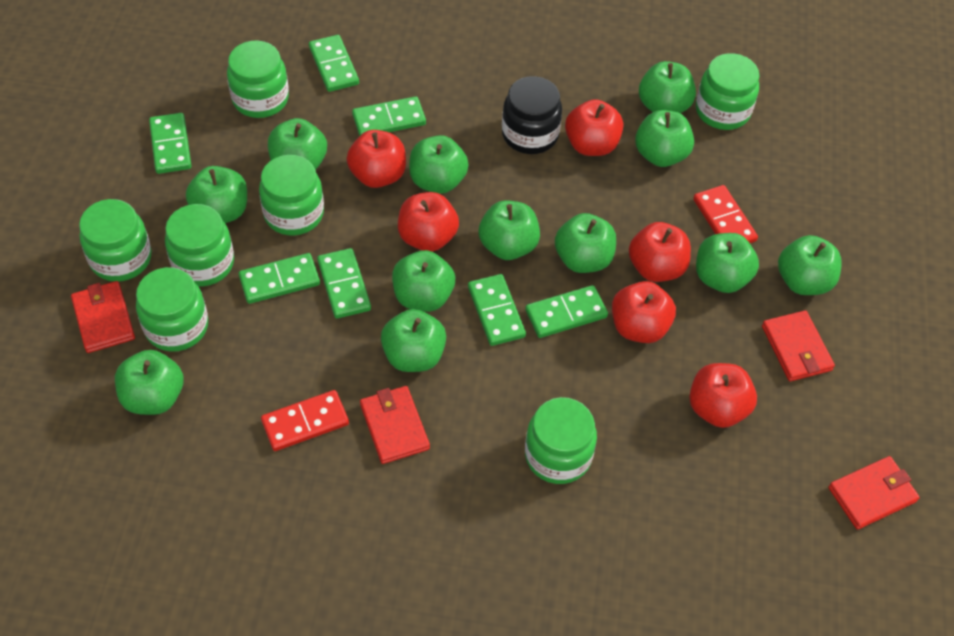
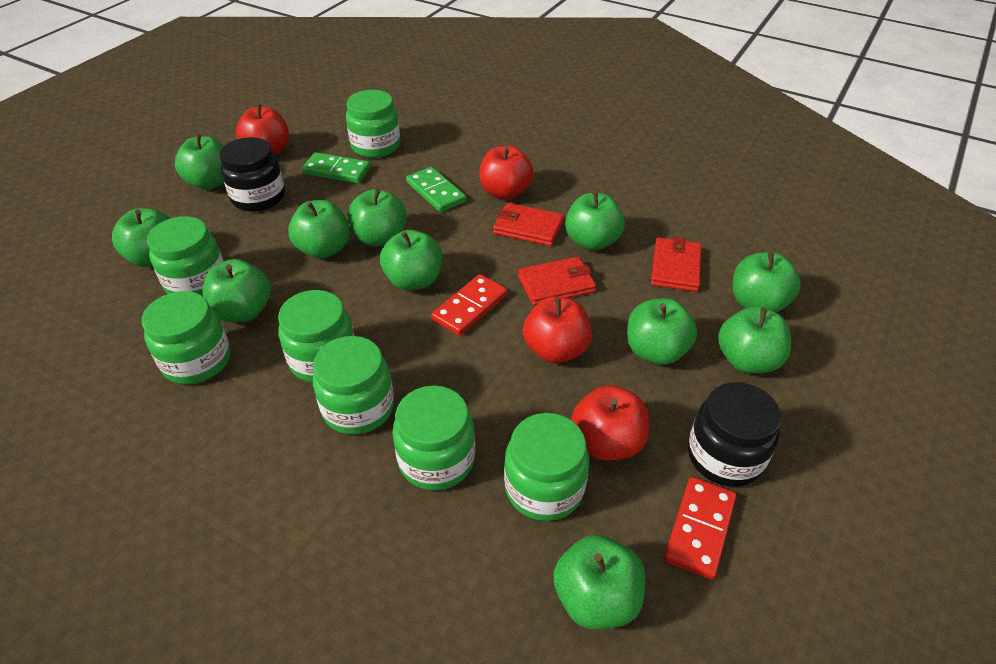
black jar: [502,76,562,154] = 1 -> [220,137,285,212] [688,382,781,487] = 2
green apple: [115,350,184,415] [186,166,247,223] [268,118,327,170] [381,309,446,372] [392,250,455,312] [409,135,469,194] [479,200,540,260] [555,213,616,273] [635,110,694,167] [639,61,696,113] [696,233,759,293] [778,235,842,295] = 12 -> [112,208,171,267] [175,134,224,190] [202,259,271,322] [288,200,350,258] [347,189,407,247] [380,230,442,291] [553,535,645,630] [565,191,625,251] [627,298,697,365] [718,306,791,374] [733,252,801,313] = 11
green domino: [149,113,191,174] [239,253,320,304] [309,35,359,92] [317,248,371,319] [352,96,426,136] [468,274,526,346] [525,285,608,338] = 7 -> [302,152,371,183] [406,167,466,212] = 2
red apple: [347,130,406,188] [398,192,459,252] [565,99,623,156] [612,281,676,343] [629,222,691,282] [689,363,757,428] = 6 -> [236,104,289,155] [479,145,534,200] [523,297,592,363] [571,385,649,461] = 4
red wallet: [71,281,135,353] [360,386,430,464] [762,310,835,381] [828,456,920,530] = 4 -> [493,203,564,246] [518,256,596,306] [651,237,701,292] = 3

